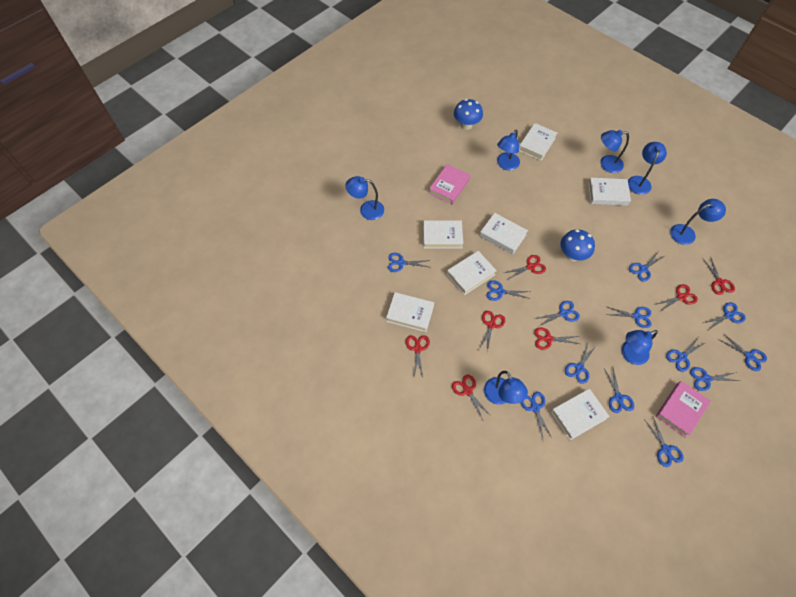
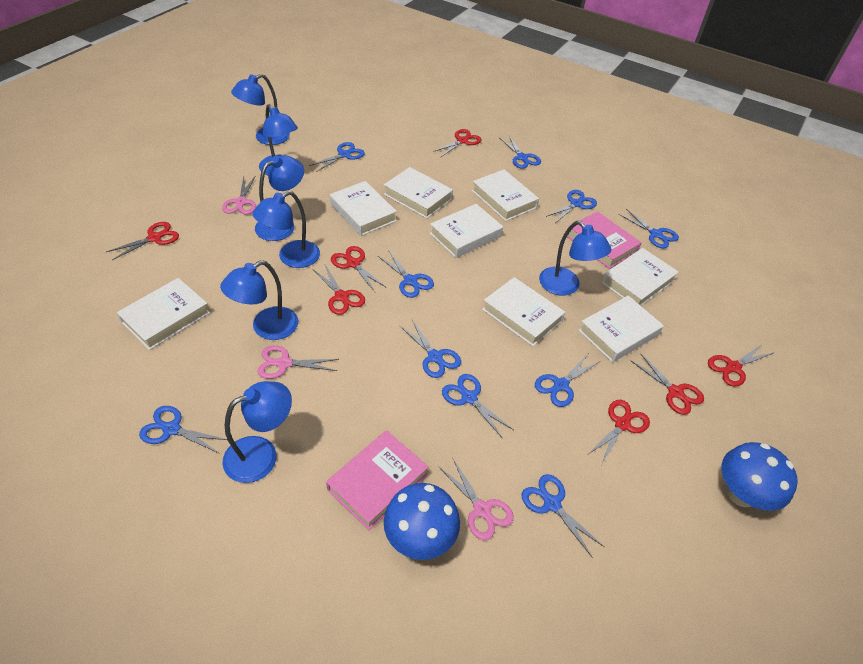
blue scissors: [388,253,431,272] [487,280,531,301] [520,392,552,438] [534,301,580,326] [565,343,596,384] [604,368,634,413] [607,307,651,328] [629,251,665,282] [644,417,684,467] [666,338,705,372] [690,367,739,391] [703,302,746,331] [718,333,767,371] = 13 -> [139,406,227,454] [309,142,365,172] [378,250,434,298] [400,320,461,378] [442,374,514,439] [500,136,541,169] [522,474,604,557] [535,354,599,407] [546,190,597,223] [619,209,679,249] = 10
pink scissors: none = 0 -> [222,175,256,215] [257,346,339,379] [439,459,514,540] = 3
white book: [386,292,434,332] [423,220,463,249] [447,251,497,295] [480,213,528,254] [519,123,557,161] [551,389,610,440] [588,178,631,206] = 7 -> [117,278,210,350] [330,181,397,236] [384,167,453,219] [430,204,503,258] [472,170,539,221] [482,277,565,346] [578,296,664,363] [602,248,679,306] = 8

